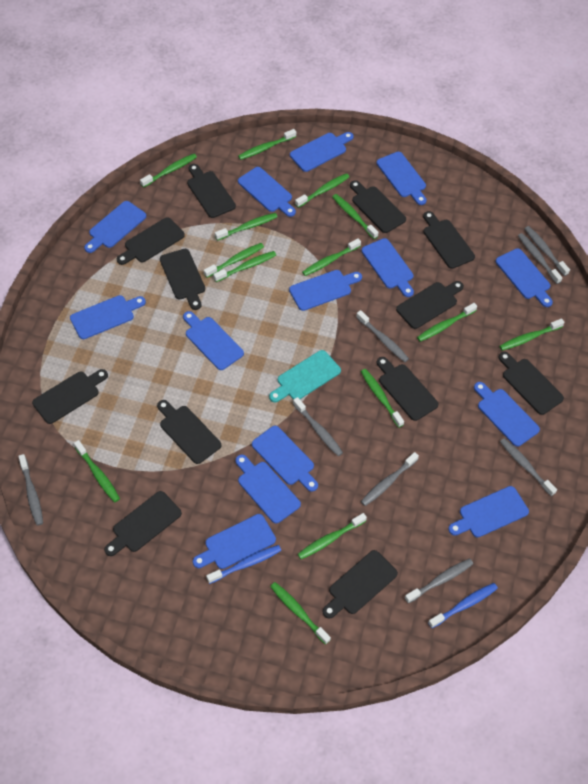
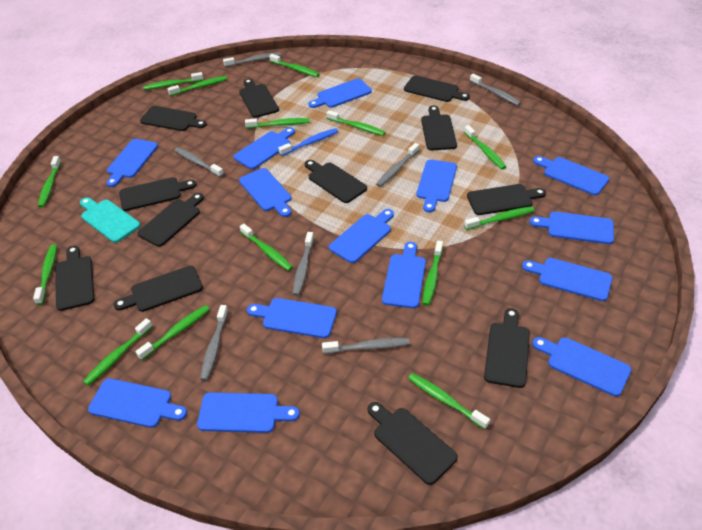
blue toothbrush: [206,545,281,584] [428,583,498,628] = 2 -> [278,128,338,156] = 1
grey toothbrush: [18,454,43,526] [293,397,343,456] [356,310,409,362] [361,452,419,506] [405,558,473,604] [500,438,557,496] [518,233,563,284] [524,226,570,276] = 8 -> [174,147,224,177] [200,305,228,381] [223,52,281,67] [293,232,314,296] [322,338,410,354] [376,143,419,187] [470,73,521,106] = 7

